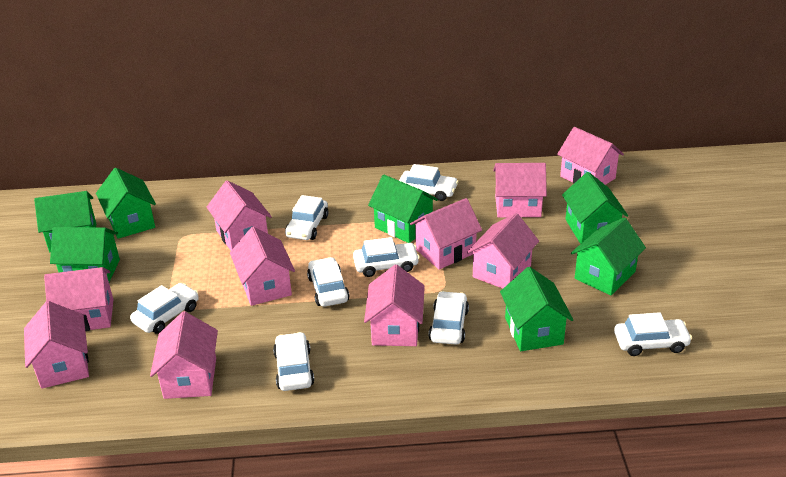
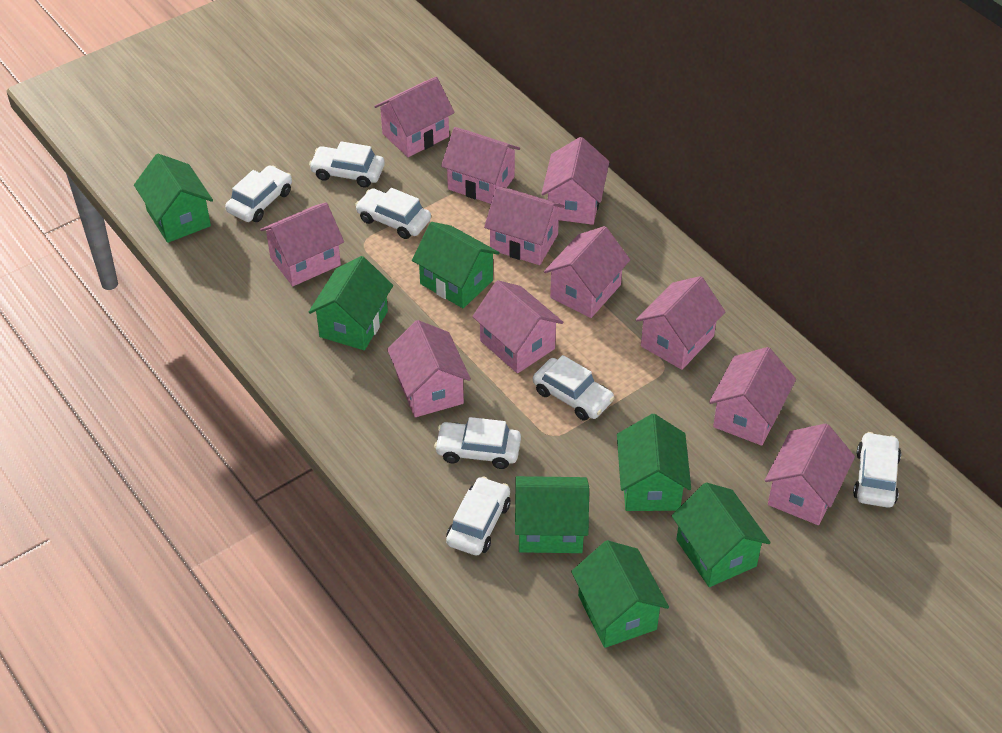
pink house: [24,301,89,389] [44,267,114,331] [150,311,218,399] [206,180,272,251] [230,227,295,306] [364,265,425,346] [410,198,482,270] [467,213,539,289] [493,163,547,218] [557,127,624,185] = 10 -> [260,202,344,286] [374,77,455,157] [387,320,471,417] [441,127,520,204] [472,280,563,373] [484,186,565,265] [541,137,609,225] [544,226,630,318] [636,276,725,370] [709,347,796,446] [765,423,855,525] = 11
white car: [130,283,199,334] [273,332,314,391] [285,195,329,240] [307,257,350,307] [353,237,420,277] [399,164,459,201] [429,291,469,345] [614,312,692,356] = 8 -> [225,165,292,222] [309,141,385,188] [355,188,431,239] [434,417,521,469] [446,476,510,555] [533,355,614,421] [853,432,901,508] = 7

